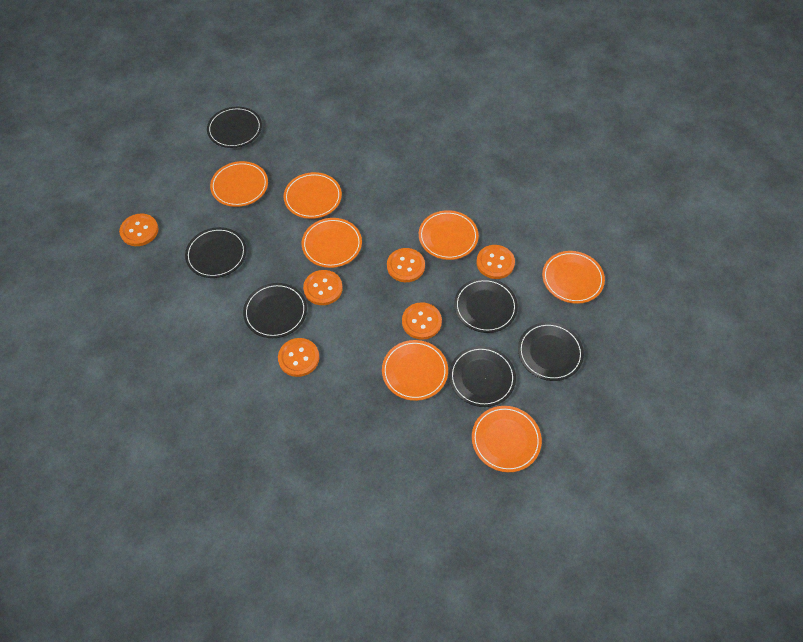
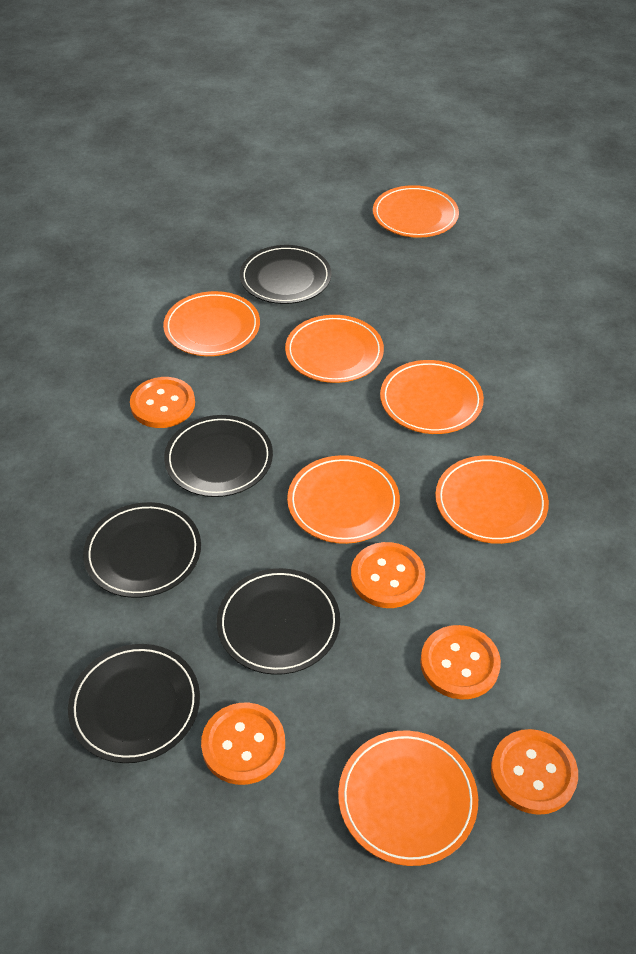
black plate: [185,227,247,278] [207,107,262,148] [243,283,307,338] [449,346,516,407] [454,278,518,333] [518,322,584,381] = 6 -> [68,644,200,763] [83,502,201,598] [164,415,273,497] [217,568,340,675] [240,245,331,304] = 5
orange button: [119,214,158,246] [278,338,319,377] [303,270,343,305] [387,248,425,282] [402,302,442,340] [476,245,515,279] = 6 -> [130,377,195,428] [201,703,285,785] [351,542,425,608] [420,625,501,700] [491,729,578,815] = 5

